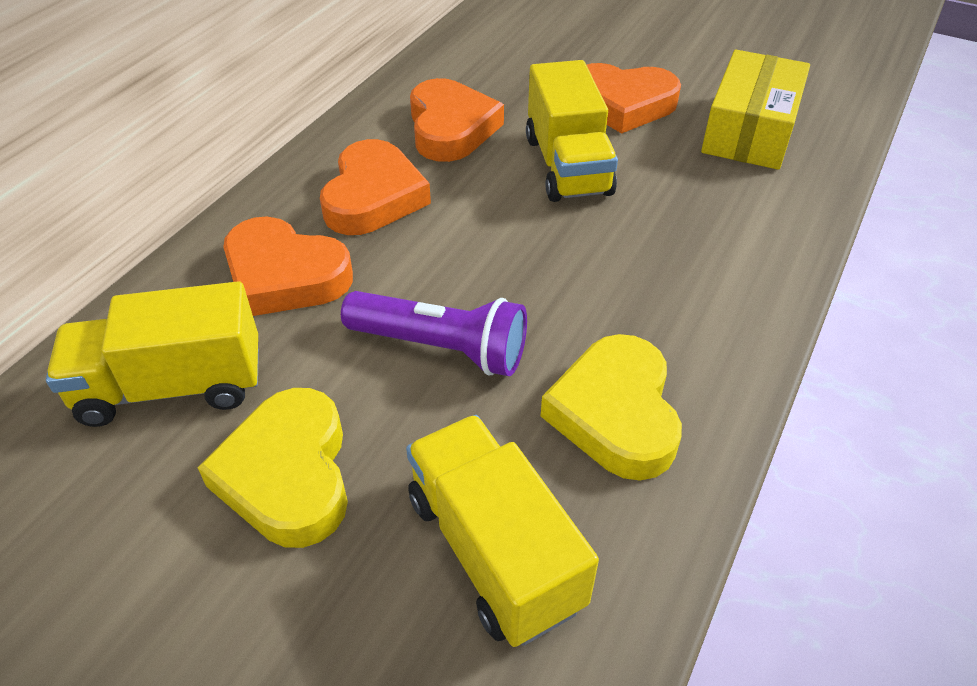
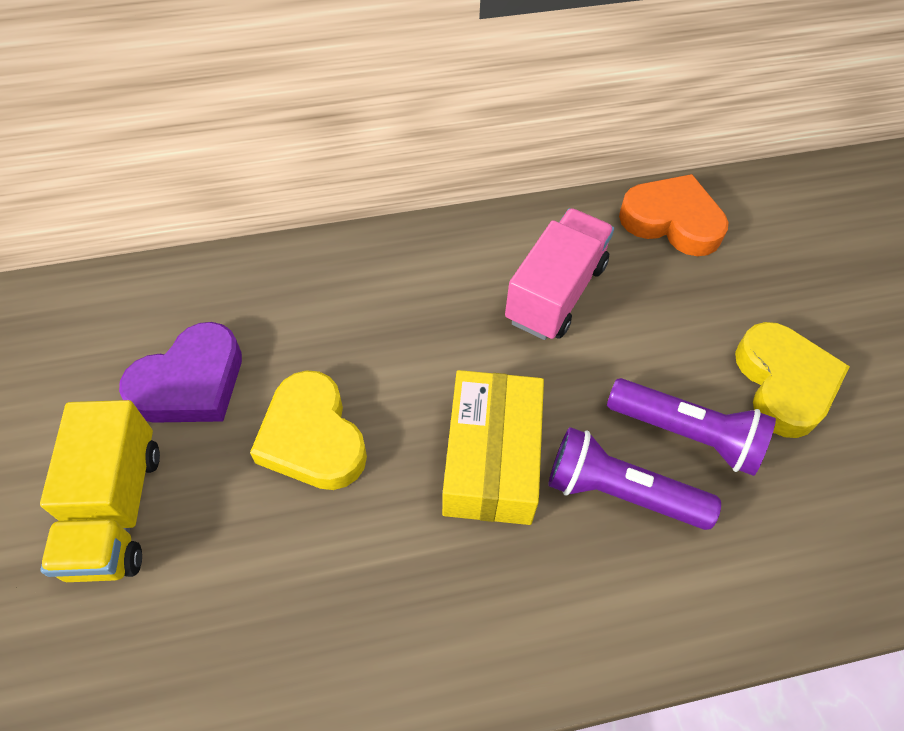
orange heart: [223,216,353,316] [320,139,431,235] [410,78,504,162] [587,63,681,134] = 4 -> [619,174,728,256] = 1
pink truck: none = 0 -> [505,208,614,340] = 1
purple flashlight: [341,291,527,376] = 1 -> [548,427,721,530] [607,378,776,476] = 2
purple heart: none = 0 -> [119,322,242,423] = 1
yellow truck: [46,281,259,427] [406,415,599,647] [526,60,618,202] = 3 -> [40,400,160,582] = 1

